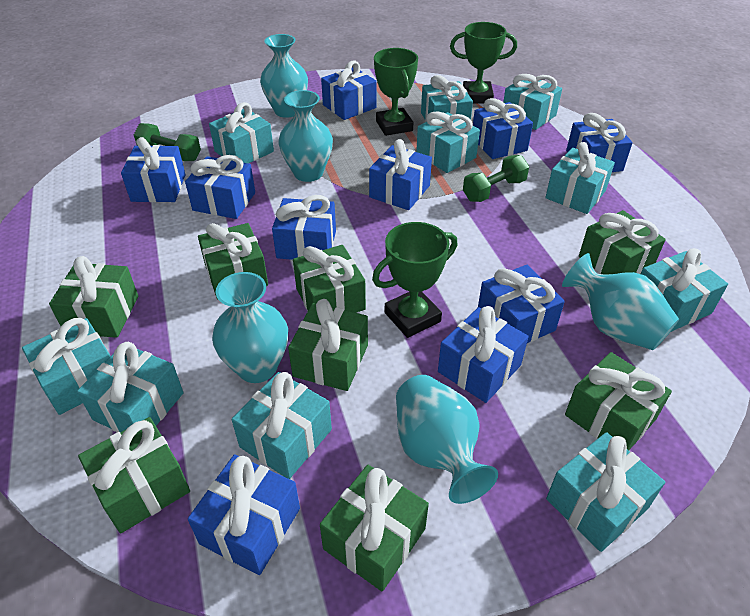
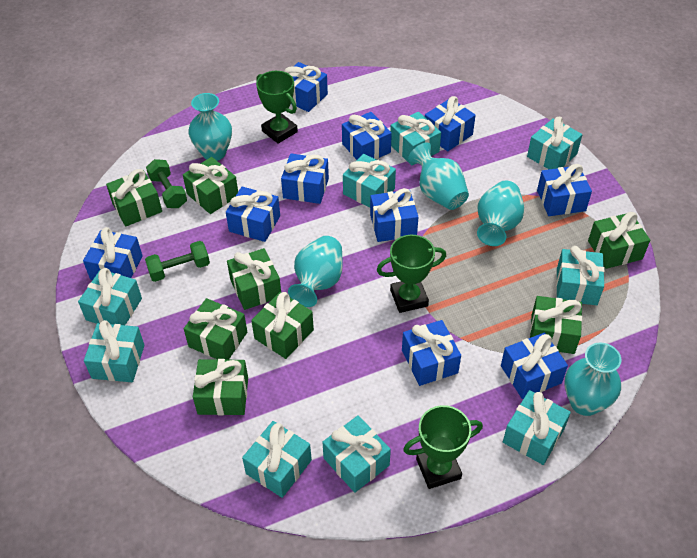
turquoise gift: [22,318,111,415] [77,341,183,432] [209,102,274,163] [232,372,332,479] [416,112,480,173] [421,75,473,122] [503,74,562,130] [545,142,615,214] [546,432,665,552] [641,248,728,332] = 10 -> [78,268,142,325] [84,320,144,382] [242,421,312,498] [322,415,391,493] [343,154,396,208] [390,112,441,166] [503,390,571,465] [527,117,582,169] [556,246,604,305] = 9

